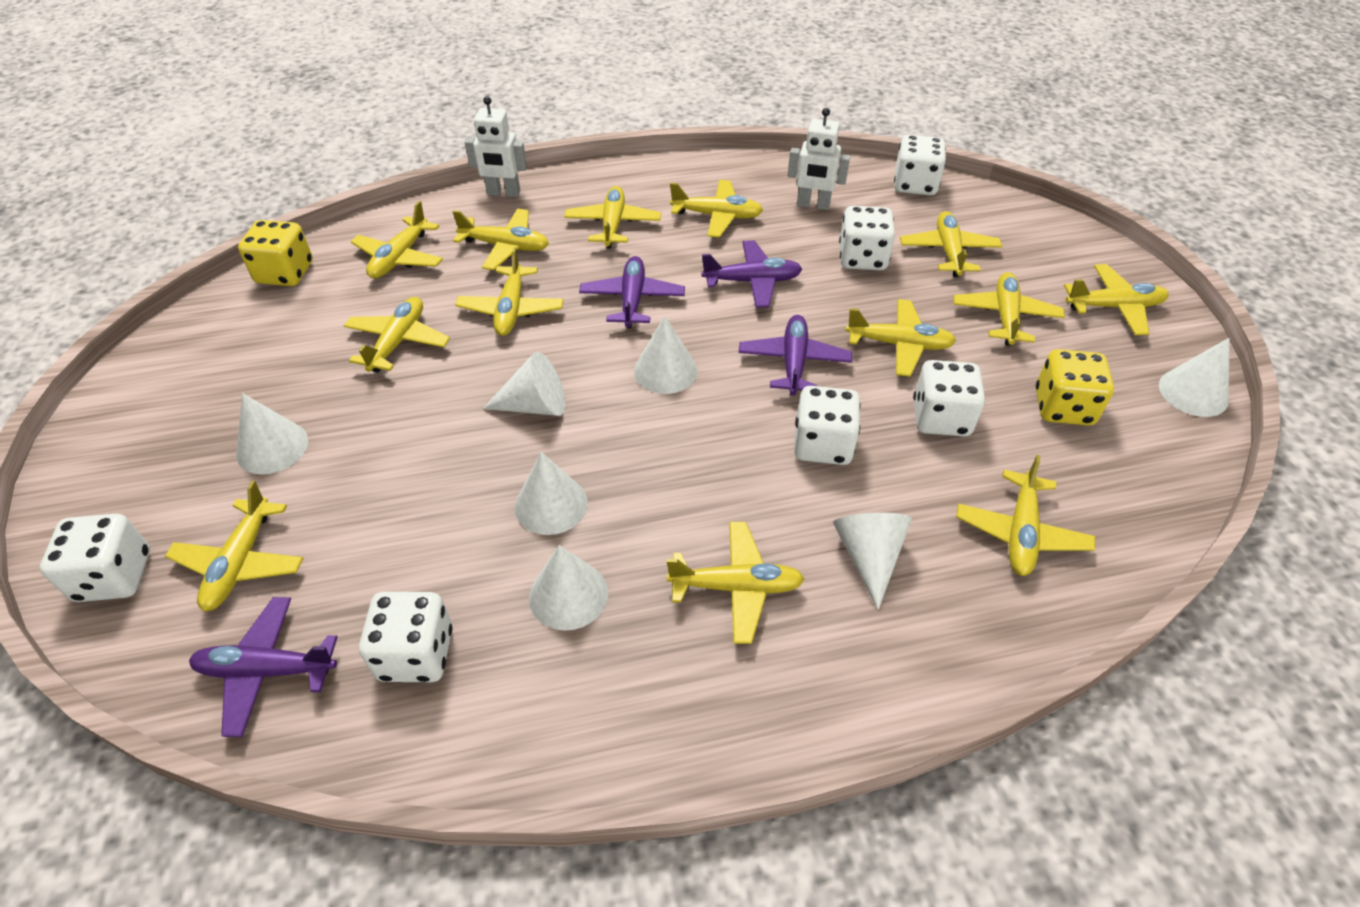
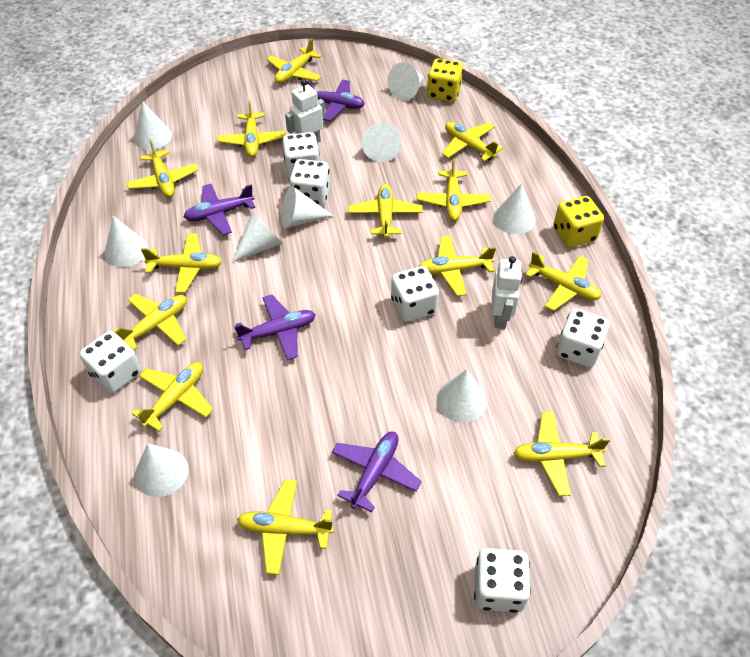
white cone: [236,393,308,474] [483,352,565,416] [515,452,588,535] [529,545,608,631] [634,316,698,394] [833,513,912,610] [1159,338,1230,417] = 7 -> [105,216,148,267] [133,101,172,150] [135,443,188,497] [232,212,283,263] [282,186,333,229] [362,123,401,162] [387,62,423,101] [437,369,487,423] [494,183,536,234] = 9

